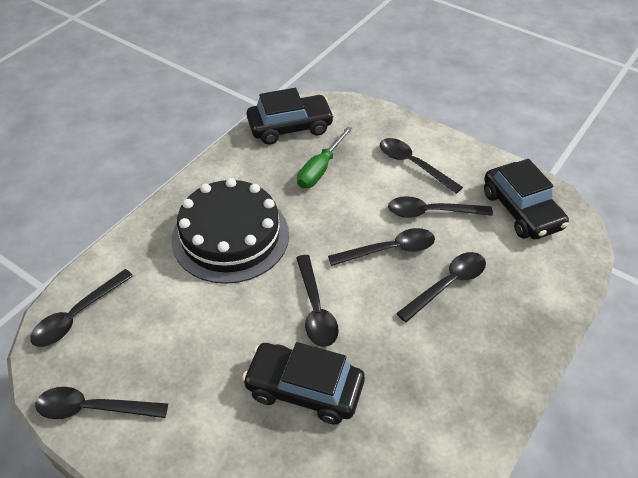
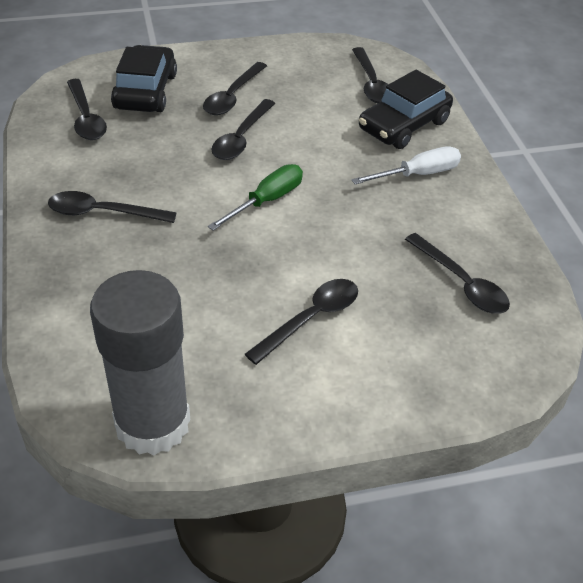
black cake: [172,178,289,284] = 1 -> none = 0
black car: [242,342,365,424] [247,88,334,145] [484,159,569,239] = 3 -> [111,45,177,112] [359,70,453,149] = 2
grey glue stick: none = 0 -> [90,270,190,455] = 1
white screwdriver: none = 0 -> [352,146,461,184] = 1

